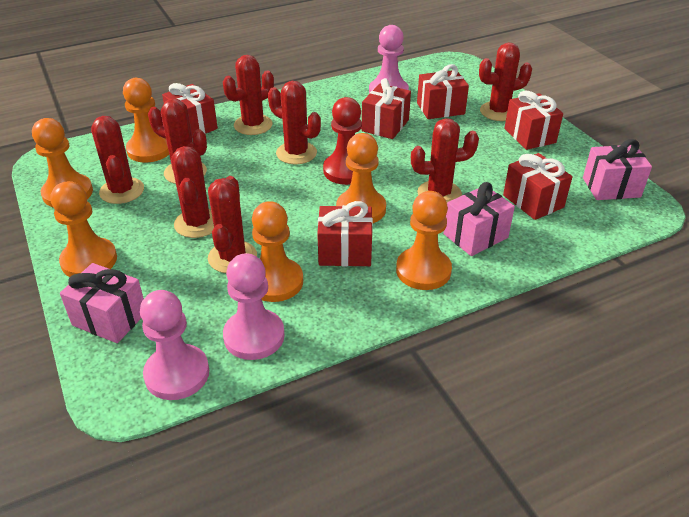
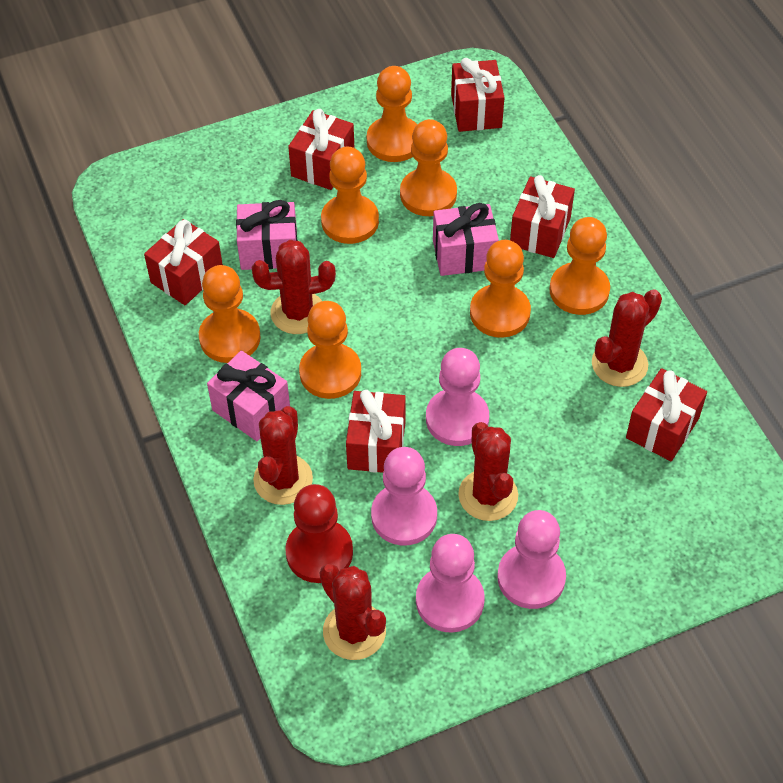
orange pawn: [32,118,93,207] [51,181,117,277] [123,78,169,162] [252,201,303,302] [336,133,386,223] [396,191,452,290] = 6 -> [199,265,261,363] [299,301,361,399] [321,147,379,244] [367,66,417,162] [400,119,457,216] [470,240,531,338] [549,217,610,315] = 7
pink pawn: [140,290,209,400] [223,253,285,360] [369,25,409,93] = 3 -> [371,447,437,546] [416,534,485,633] [426,348,489,446] [497,510,566,609] = 4
red cactus: [91,116,144,204] [148,99,207,184] [171,146,214,238] [208,176,257,273] [223,55,274,135] [268,81,321,164] [411,118,479,202] [479,42,532,121] = 8 -> [252,240,336,334] [253,406,313,505] [320,564,386,660] [458,422,518,521] [592,289,662,387] = 5

